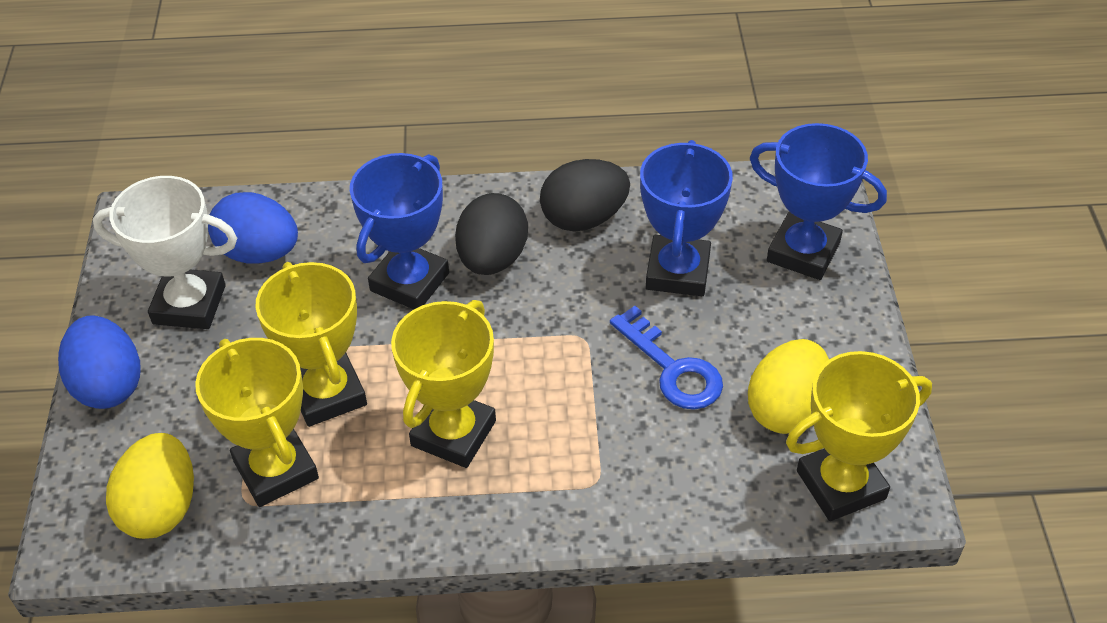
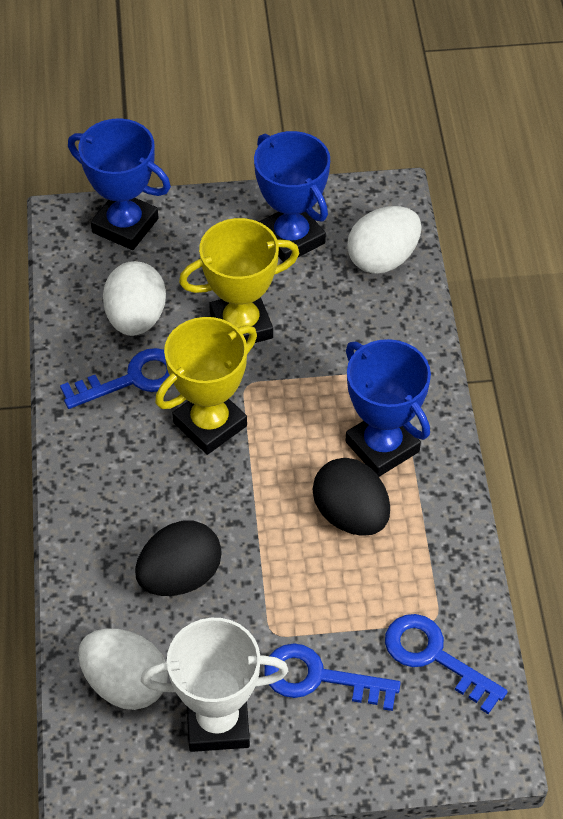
blue egg: [58,315,141,409] [208,192,298,264] = 2 -> none = 0
blue key: [610,306,723,410] = 1 -> [60,348,174,409] [264,644,401,711] [385,614,508,714] = 3
white egg: none = 0 -> [78,628,168,710] [103,261,166,336] [347,206,421,274] = 3
yellow egg: [106,433,194,539] [748,339,829,434] = 2 -> none = 0
yellow trophy: [195,338,319,507] [255,262,367,427] [391,300,496,468] [786,351,932,521] = 4 -> [155,317,257,455] [179,218,300,343] = 2

